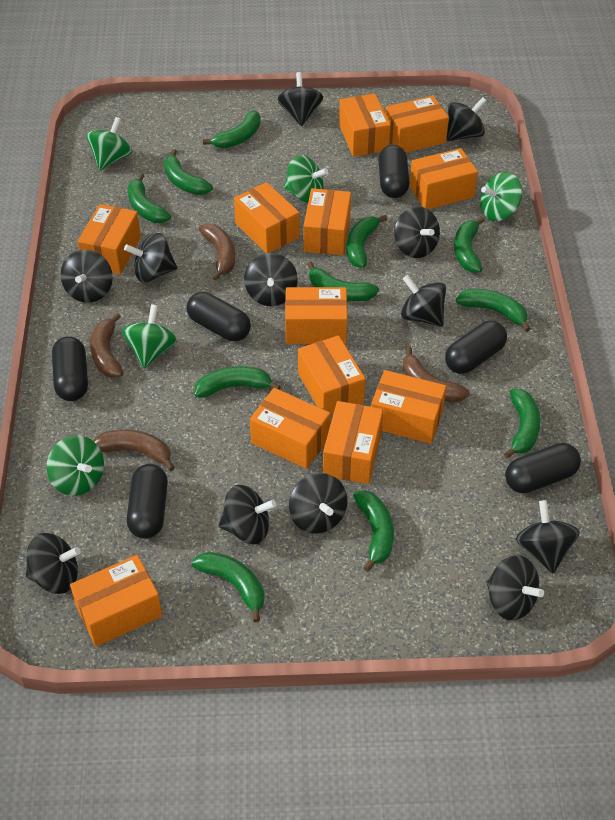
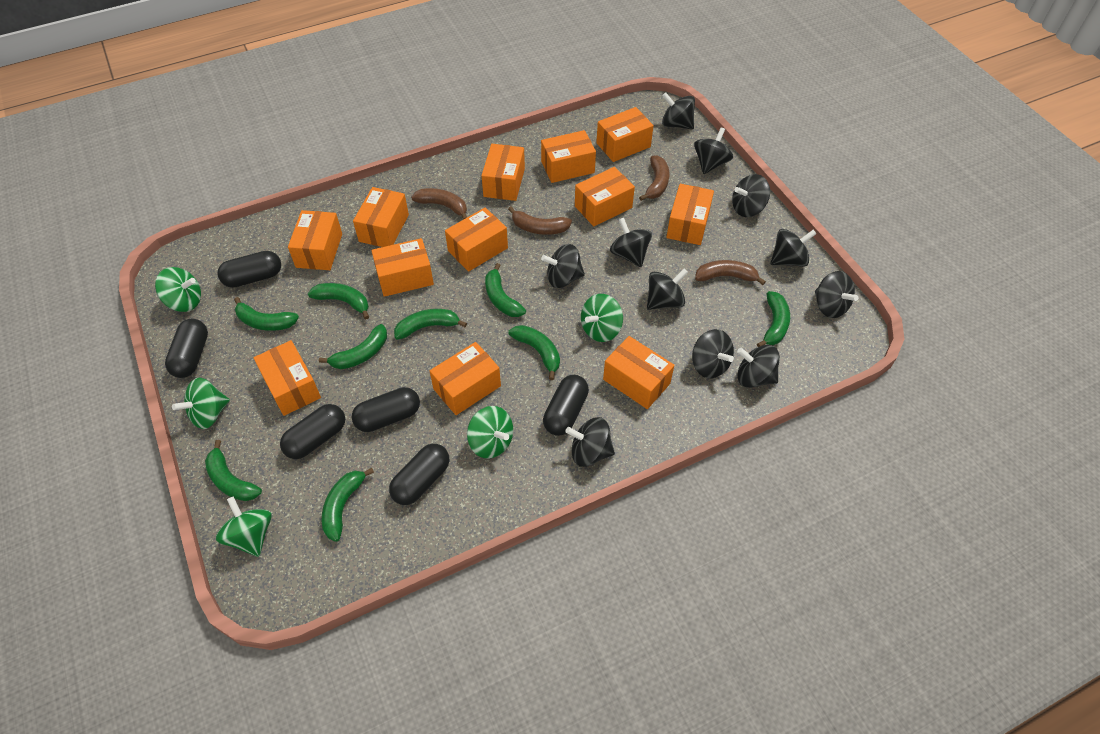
black spinning top: [26,533,81,594] [61,250,113,303] [124,233,177,282] [219,485,276,544] [244,253,298,306] [277,72,323,126] [289,473,348,533] [394,206,440,258] [401,275,446,327] [447,97,486,141] [487,555,544,621] [516,500,580,574] = 12 -> [541,244,585,288] [565,417,615,467] [610,218,652,267] [647,269,688,310] [662,92,695,129] [692,329,734,378] [694,127,733,174] [732,174,770,217] [737,345,780,388] [770,229,817,267] [815,271,858,318] = 11
green banana: [128,173,171,223] [164,149,213,195] [192,552,264,622] [194,366,281,398] [203,110,261,148] [307,262,379,301] [347,215,387,268] [353,490,394,572] [454,217,485,273] [456,289,530,332] [504,389,541,458] = 11 -> [205,440,262,501] [234,297,299,331] [308,283,369,319] [319,324,387,369] [322,468,374,542] [394,309,467,340] [485,263,526,317] [508,325,560,380] [757,291,790,347] = 9

